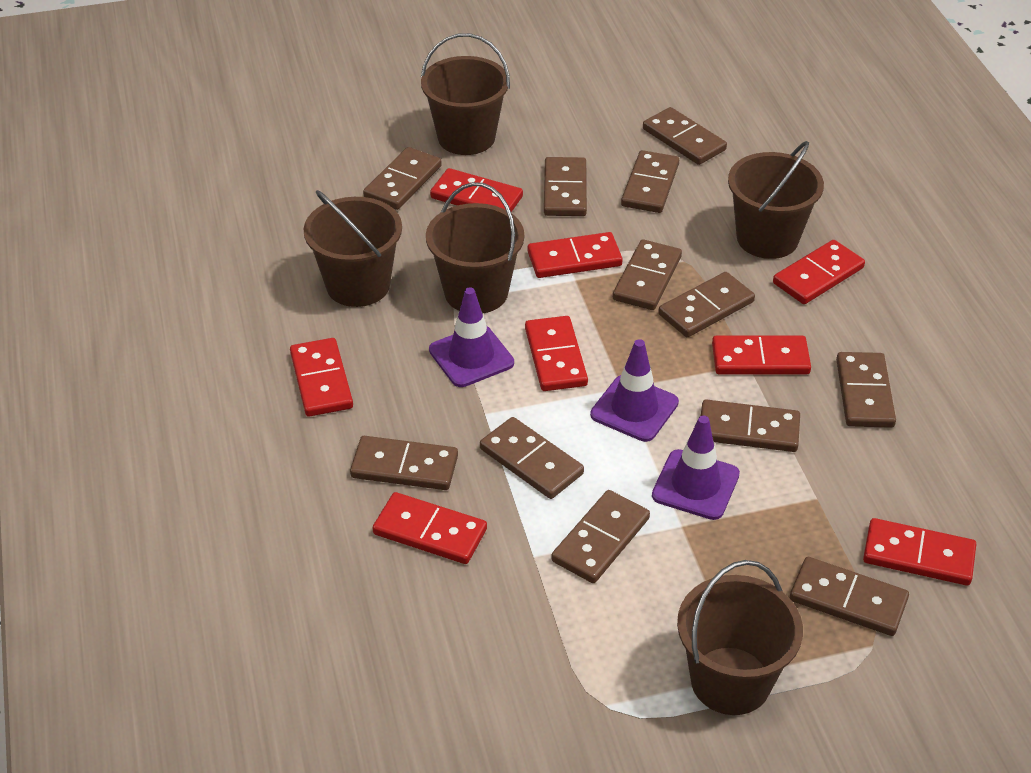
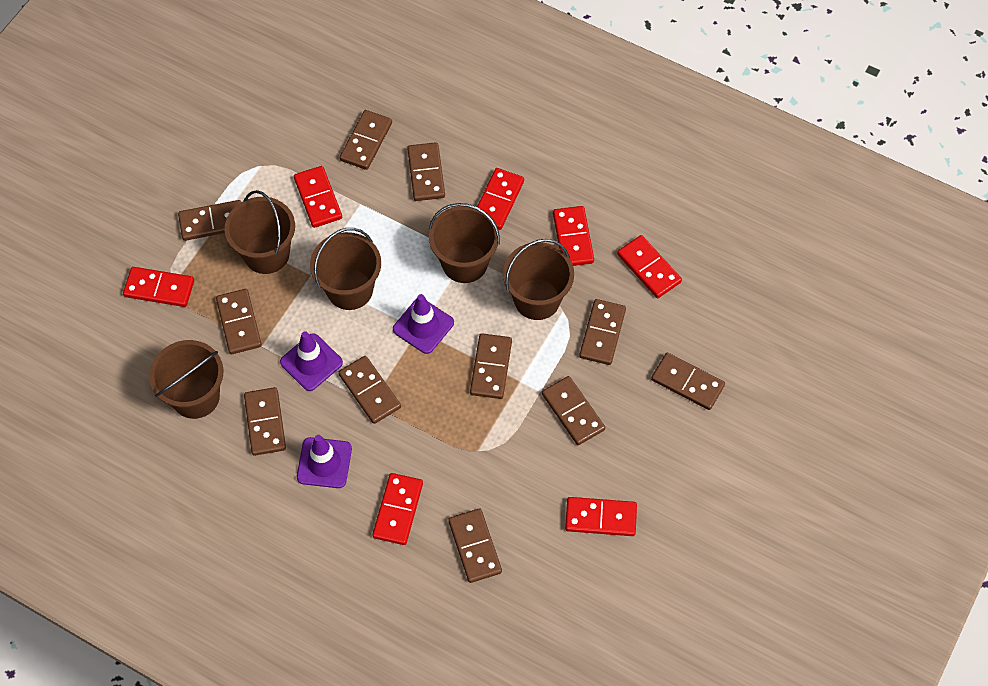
brown domino: [350,436,458,490] [363,147,442,210] [480,417,584,499] [544,157,587,216] [551,490,650,583] [613,239,682,310] [621,150,679,213] [643,107,727,165] [658,272,755,337] [701,399,800,452] [790,557,909,636] [836,352,896,428] = 12 -> [178,200,241,241] [216,289,262,354] [244,387,286,456] [338,356,401,424] [340,110,392,170] [407,142,445,201] [448,509,502,583] [470,333,512,399] [542,376,605,445] [579,299,626,365] [651,352,725,410] = 11
red domino: [290,338,353,417] [373,492,487,564] [430,168,523,212] [525,316,588,391] [528,232,623,278] [712,336,811,375] [773,240,865,304] [863,518,976,586] = 8 -> [123,267,194,307] [294,166,342,228] [372,473,423,545] [477,168,524,230] [553,206,594,266] [565,497,637,536] [617,235,682,298] = 7

